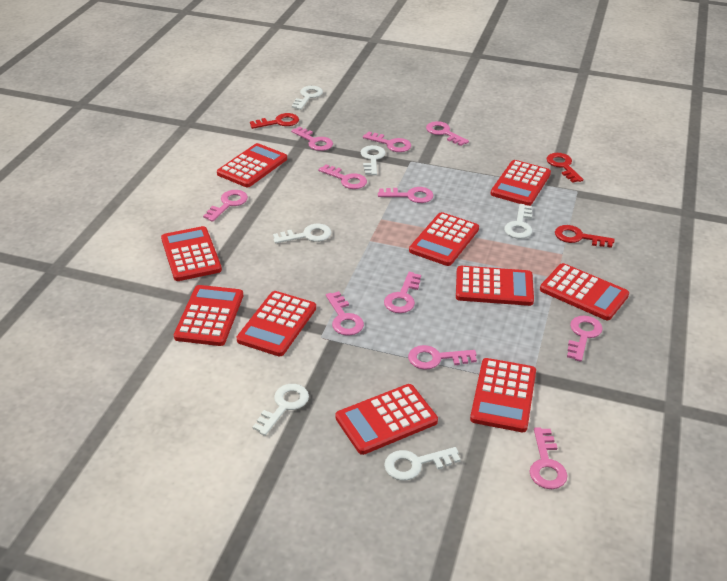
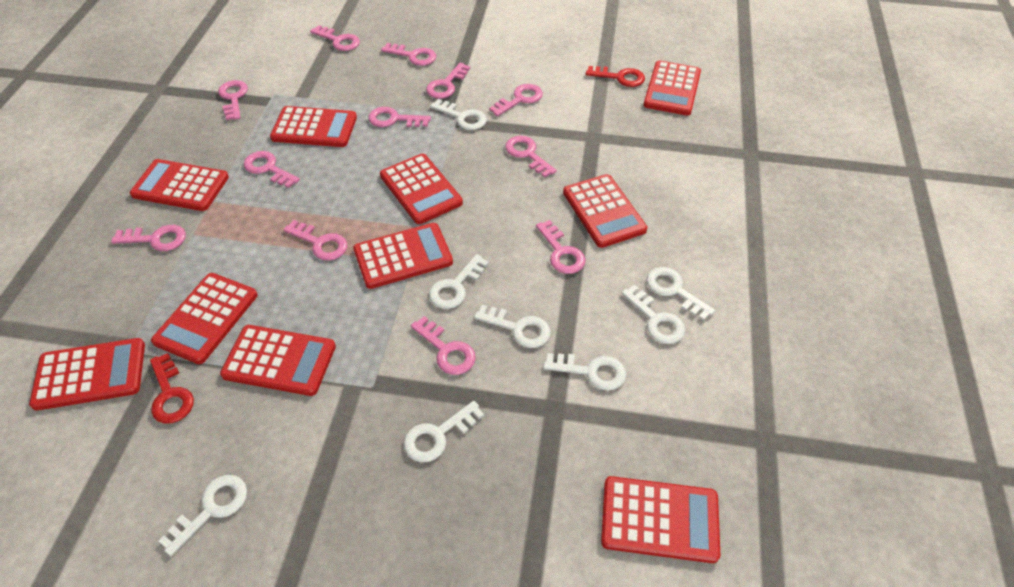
pink key: [203,190,248,222] [291,127,333,151] [318,164,367,189] [326,291,364,336] [363,132,411,152] [378,187,433,203] [384,272,421,313] [408,345,477,370] [426,121,469,146] [529,427,568,489] [567,315,603,362] = 11 -> [111,225,186,251] [218,80,248,120] [244,151,300,188] [283,220,347,261] [310,25,360,51] [368,107,431,127] [381,43,436,66] [411,316,476,375] [426,63,470,99] [489,84,543,117] [505,136,557,177] [536,220,586,274] = 12
red key: [250,113,299,129] [547,153,583,183] [555,225,615,248] = 3 -> [150,353,194,424] [586,66,645,87] = 2
white key: [253,384,309,436] [273,224,332,244] [292,86,323,110] [361,145,386,175] [384,447,461,481] [504,204,532,239] = 6 -> [159,475,247,556] [404,401,484,462] [429,254,489,309] [430,99,487,130] [474,305,551,348] [543,353,626,391] [622,285,685,344] [647,267,715,321] = 8

